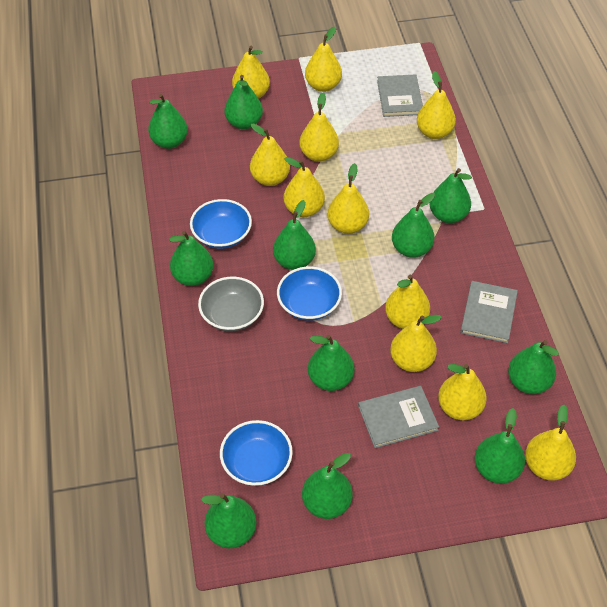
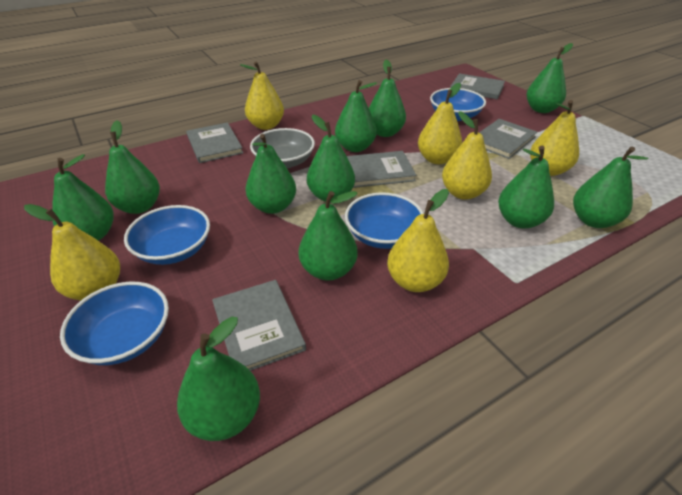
blue bowl: [190,199,252,249] [220,420,293,486] [277,266,342,321] = 3 -> [60,282,169,365] [124,205,210,265] [345,192,424,249] [430,88,486,121] = 4
grey book: [358,386,439,448] [377,74,423,117] [460,281,518,343] = 3 -> [186,123,243,163] [212,280,306,371] [347,151,416,188] [450,73,505,99] [479,119,537,159] = 5
yellow pear: [232,46,270,99] [250,123,290,186] [284,157,325,217] [300,93,339,162] [305,27,342,92] [328,163,369,234] [385,275,430,329] [390,315,442,372] [417,71,456,139] [438,364,487,420] [525,405,576,481] = 11 -> [24,204,120,300] [240,62,284,130] [387,189,449,292] [418,83,462,164] [442,111,492,200] [530,100,579,176] = 6

